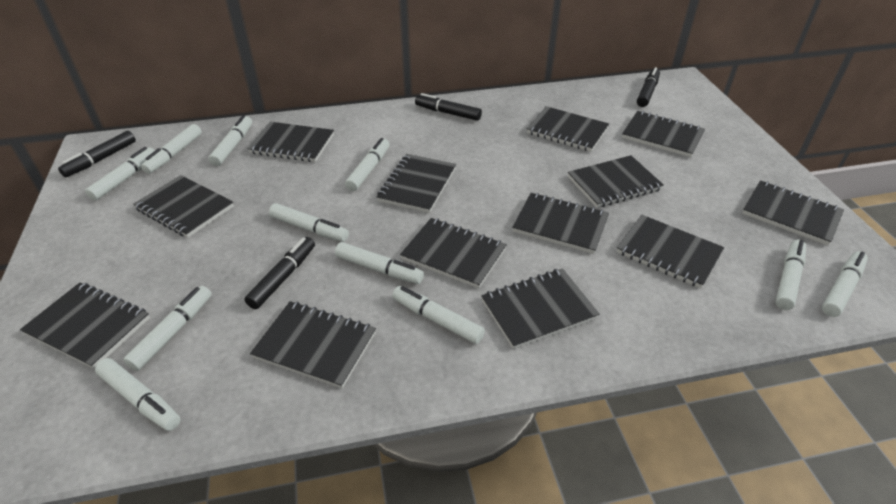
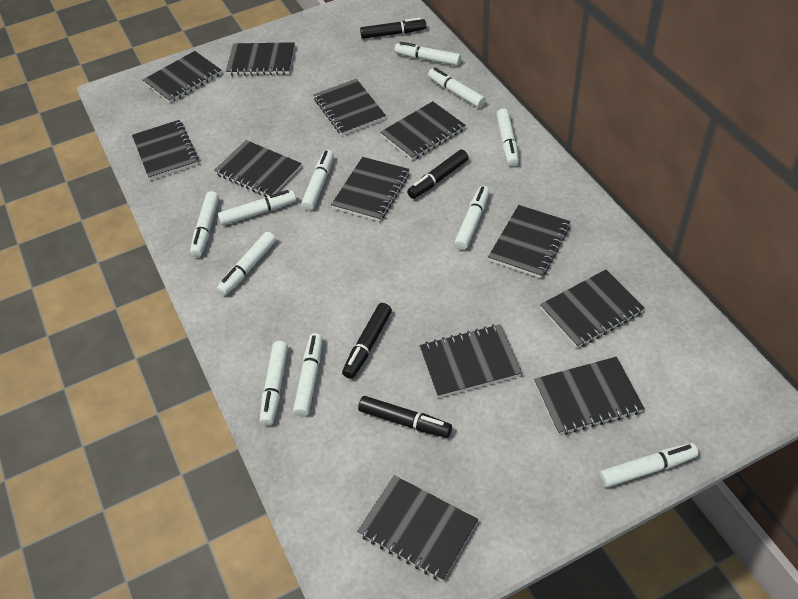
black notebook: [20,283,150,369] [133,175,234,238] [247,122,334,162] [250,301,376,388] [377,154,456,213] [400,218,507,288] [481,268,599,349] [512,193,609,254] [527,106,609,152] [568,155,664,208] [617,215,724,289] [622,111,705,157] [742,180,844,246] = 13 -> [132,120,199,180] [143,51,222,103] [214,140,302,197] [226,42,295,76] [314,79,386,136] [331,157,410,222] [357,475,478,581] [380,101,465,161] [420,324,522,398] [488,205,570,278] [534,357,644,435] [540,270,645,348] = 12

